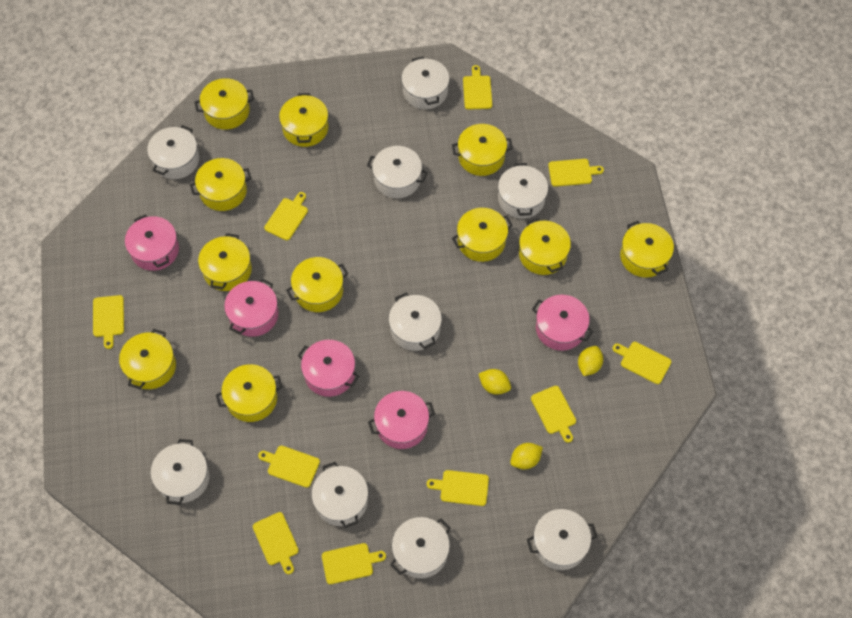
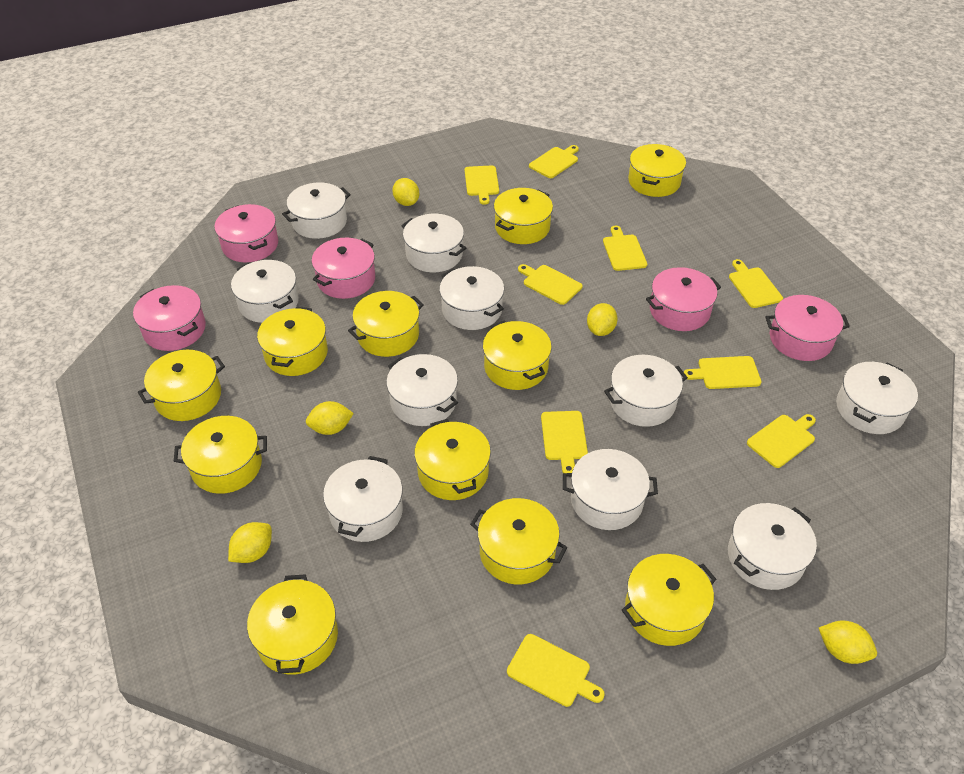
white pot: [147,125,199,179] [151,439,210,505] [311,462,368,528] [367,146,428,198] [389,293,442,351] [390,517,451,579] [401,57,450,109] [498,163,548,219] [527,509,597,570] = 9 -> [231,260,299,323] [282,182,351,239] [323,456,403,542] [386,354,458,426] [401,214,466,272] [439,266,504,330] [563,449,658,530] [604,355,688,427] [728,503,817,590] [836,362,918,434] = 10
yellow cutting board: [93,295,124,349] [253,512,299,574] [258,446,320,488] [264,192,308,240] [322,543,386,584] [427,470,489,506] [463,65,492,110] [531,386,576,443] [548,159,604,187] [612,342,671,384] = 10 -> [465,165,499,205] [507,634,605,707] [518,264,583,305] [529,145,579,178] [541,411,588,473] [603,226,647,271] [684,356,761,389] [729,259,783,308] [747,414,816,468] = 9
yellow lemon: [479,369,511,395] [510,443,543,469] [578,346,603,376] = 3 -> [228,522,272,563] [306,401,354,435] [392,178,419,206] [587,303,618,336] [819,621,877,664] = 5

